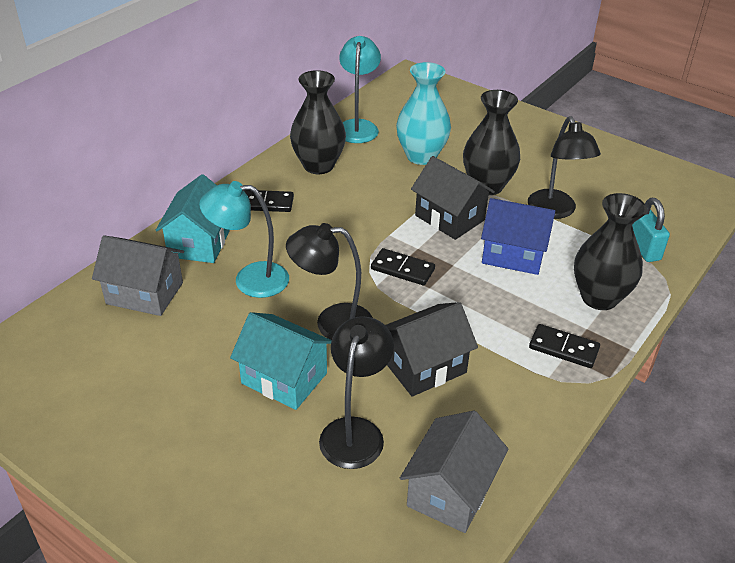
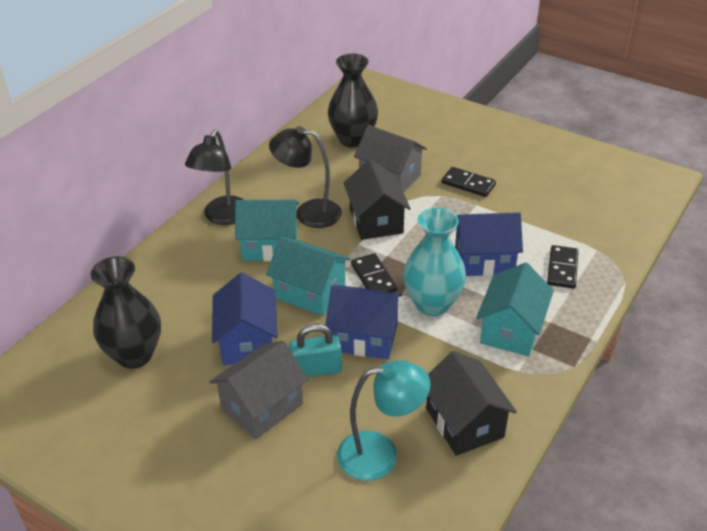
black lamp: [286,223,373,340] [319,316,394,469] [528,116,601,219] = 3 -> [185,130,244,225] [269,126,342,228] = 2
black vase: [290,70,346,174] [463,90,520,195] [574,193,647,310] = 3 -> [91,257,161,369] [328,54,378,147] = 2
blue house: [481,198,555,275] = 1 -> [212,273,278,365] [325,285,403,359] [455,212,523,276] = 3
turquoise house: [156,174,230,263] [230,312,332,410] = 2 -> [235,200,299,261] [266,237,350,316] [476,262,554,356] = 3
turquoise lamp: [199,181,289,298] [339,36,381,143] = 2 -> [337,360,431,481] = 1

